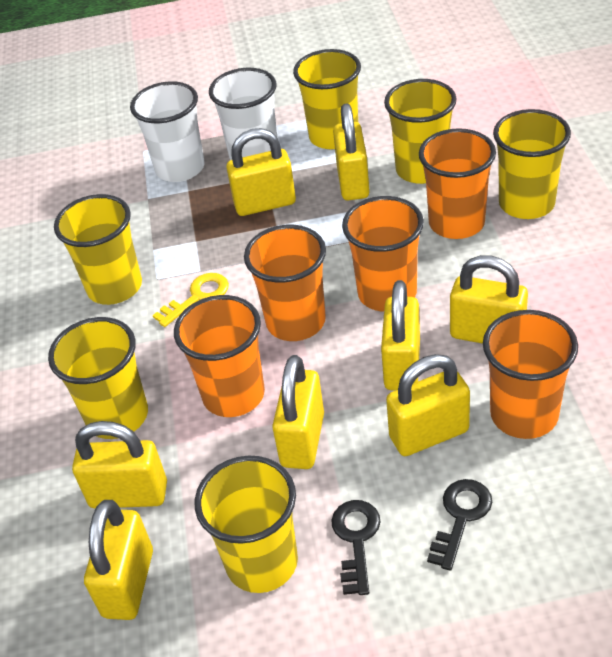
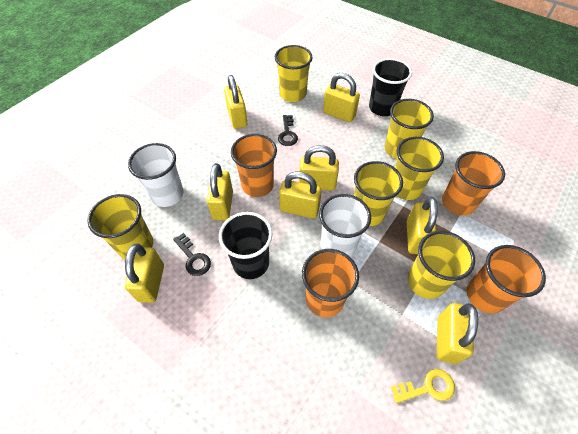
black cup: none = 0 -> [219,212,273,279] [369,58,412,116] = 2
orange cup: [174,295,265,417] [244,224,326,341] [342,196,424,312] [419,128,496,239] [483,310,578,439] = 5 -> [231,134,277,197] [302,249,359,317] [442,151,505,216] [466,245,546,314] = 4

